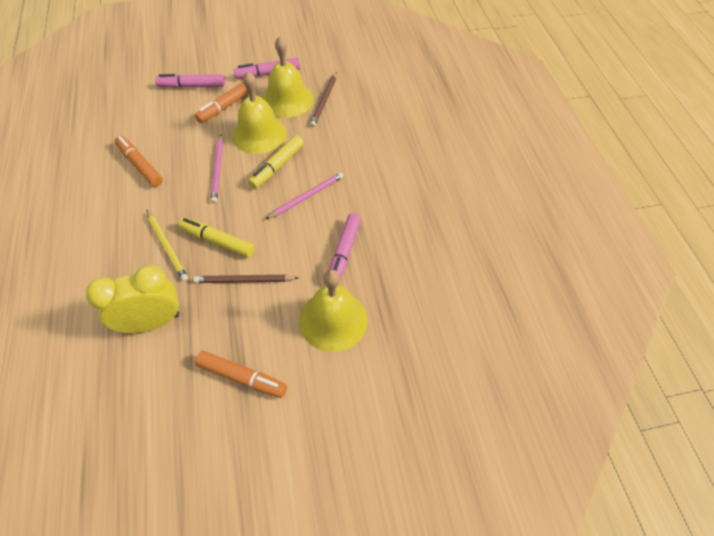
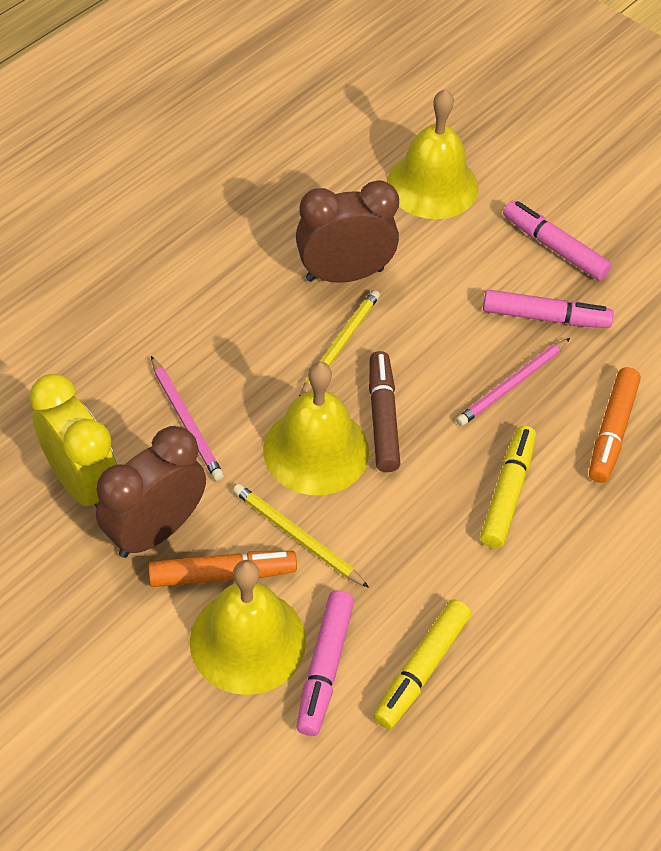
brown clock: none = 0 -> [96,426,206,558] [296,180,399,283] = 2
brown marker: none = 0 -> [369,351,400,472] = 1
brown pencil: [193,275,298,283] [310,72,337,127] = 2 -> none = 0
orange marker: [115,136,163,187] [195,82,248,123] [195,351,287,398] = 3 -> [148,551,297,587] [589,367,641,483] = 2
yellow pencil: [147,210,188,281] = 1 -> [233,484,369,588] [299,290,380,396] = 2

